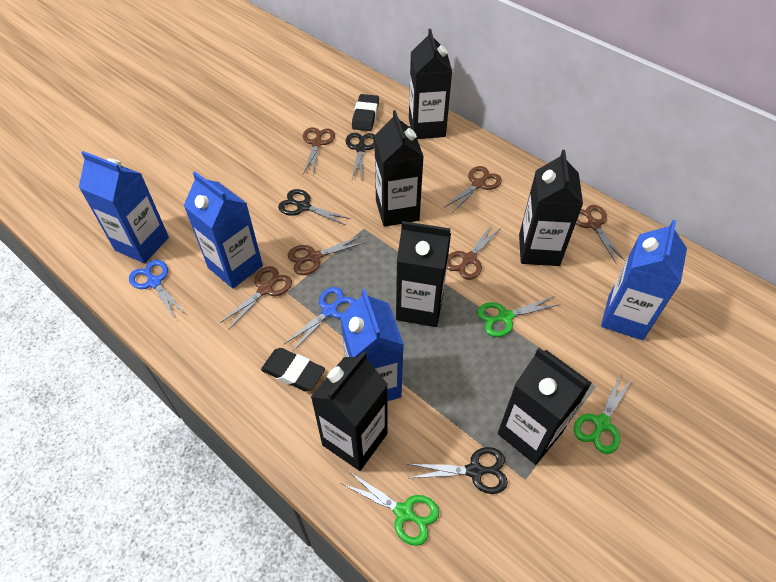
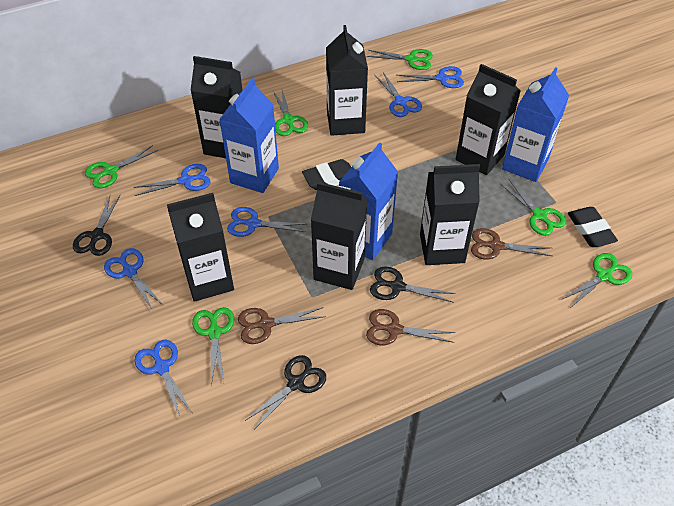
blue carton: [79,151,169,263] [184,171,263,289] [340,289,404,401] [601,220,687,340] = 4 -> [219,78,279,193] [339,142,398,260] [502,67,569,182] = 3
blue scissors: [129,260,186,320] [284,287,356,352] = 2 -> [104,248,164,311] [133,164,211,196] [135,340,192,417] [227,207,306,237] [375,72,422,117] [397,66,464,88] = 6
brown scissors: [220,266,292,330] [288,235,366,275] [303,127,335,174] [445,166,502,213] [447,224,502,280] [576,205,626,263] = 6 -> [238,307,326,344] [366,309,455,345] [471,228,552,259] = 3
green scissors: [341,471,439,546] [477,296,560,337] [574,372,633,454] = 3 -> [85,145,158,188] [192,307,234,386] [273,90,308,136] [367,49,433,70] [501,179,566,236] [563,253,633,307] = 6

